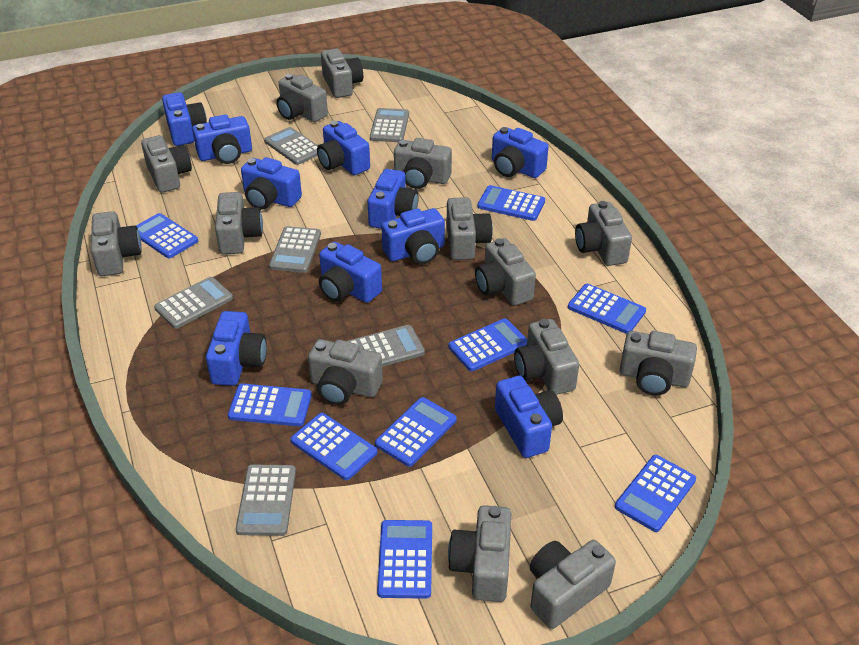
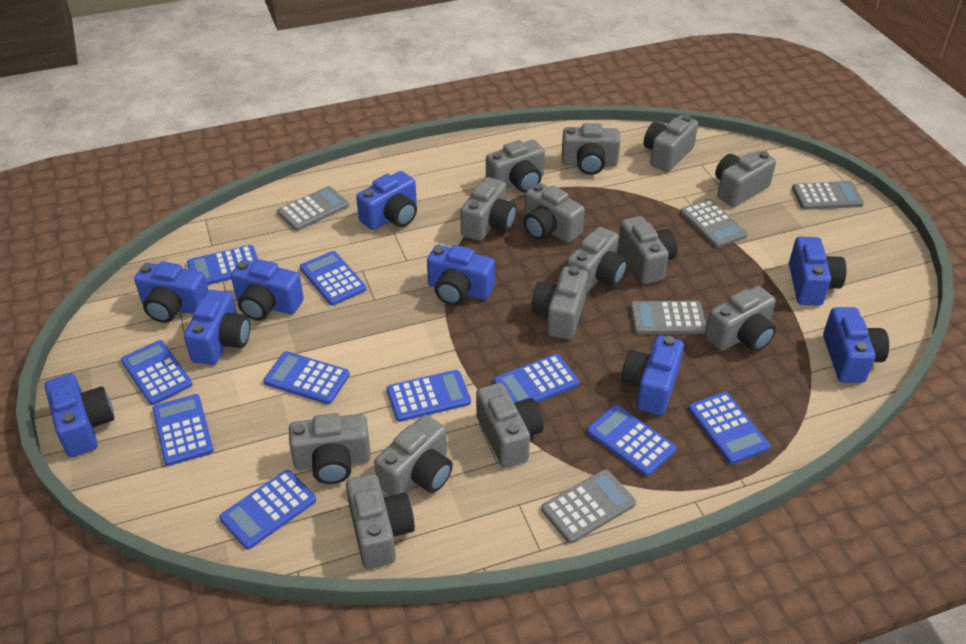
blue calculator: [136,213,198,258] [228,383,312,426] [290,413,378,480] [375,397,457,467] [377,520,432,599] [448,318,527,371] [477,185,545,221] [568,284,646,334] [615,455,696,532] = 9 -> [121,340,193,405] [153,394,214,466] [187,245,258,285] [219,470,316,549] [264,351,350,404] [300,251,367,306] [387,370,471,422] [494,354,579,403] [587,405,676,476] [688,392,770,464] = 10
blue camera: [162,92,207,146] [192,115,252,164] [206,311,267,386] [241,157,302,210] [317,121,370,175] [319,242,382,303] [368,169,419,229] [381,208,445,264] [492,127,549,178] [495,376,563,458] = 10 -> [45,374,114,457] [134,262,208,323] [184,290,250,365] [231,259,304,321] [356,171,417,230] [427,245,495,305] [621,335,684,415] [789,236,846,306] [823,307,889,383] = 9
grey calculator: [154,277,233,329] [236,464,296,536] [264,127,318,165] [269,226,321,273] [347,325,425,367] [370,108,409,142] = 6 -> [277,186,349,231] [541,469,636,544] [630,301,707,334] [680,199,748,248] [792,181,864,210] = 5

